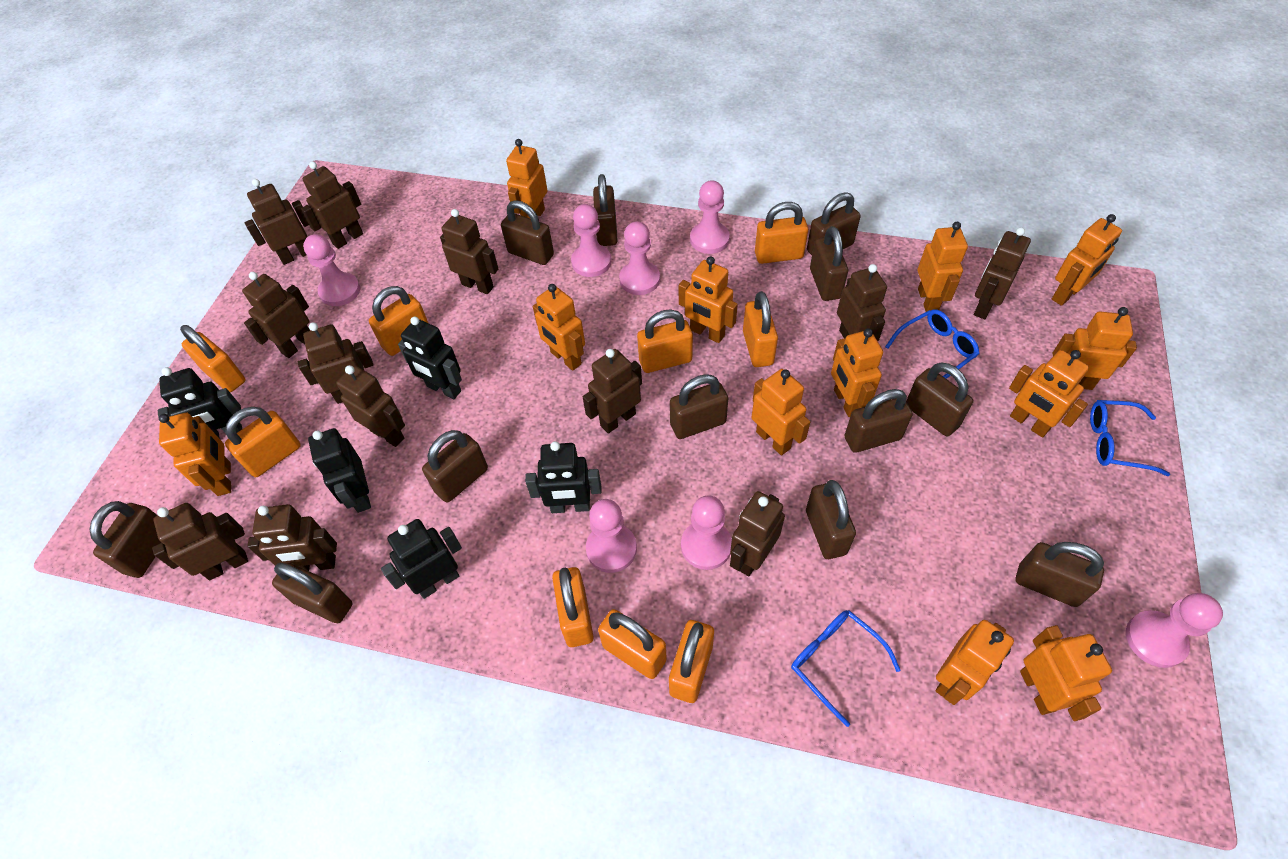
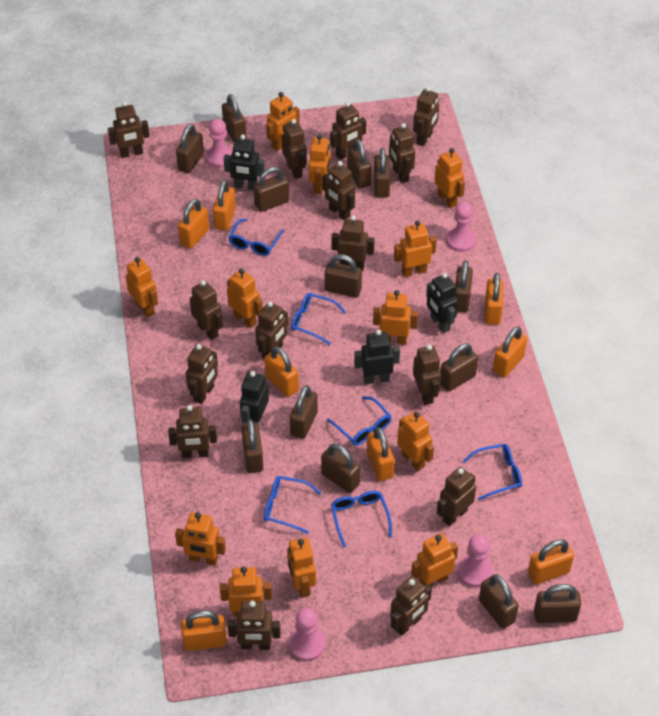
black robot: [158,367,242,439] [308,428,371,513] [381,519,462,599] [398,317,462,399] [525,441,602,513] = 5 -> [224,134,265,190] [240,371,269,425] [354,329,400,384] [426,273,458,333] = 4
blue glasses: [791,610,901,727] [885,309,980,379] [1090,400,1170,476] = 3 -> [228,219,284,256] [264,476,321,534] [291,293,347,345] [327,396,391,446] [331,491,392,548] [463,444,522,500] = 6
brown padlock: [89,501,162,578] [272,563,352,623] [422,430,488,503] [501,200,554,265] [593,174,618,246] [670,374,728,439] [806,480,856,559] [807,192,861,255] [810,226,848,301] [845,389,913,453] [906,363,973,436] [1016,542,1104,607] = 12 -> [176,124,204,173] [222,94,246,143] [241,419,264,473] [253,167,289,212] [290,385,318,439] [321,443,360,493] [325,254,362,298] [347,139,372,189] [374,148,390,198] [440,343,478,392] [455,261,473,312] [479,574,519,629] [534,584,581,623] = 13
brown robot: [152,503,248,580] [242,272,310,358] [244,179,309,265] [247,504,337,571] [298,322,373,404] [301,161,363,249] [336,365,405,447] [440,209,498,294] [583,349,642,434] [730,491,785,576] [837,264,887,341] [974,227,1031,319] = 12 -> [108,101,150,158] [168,405,217,458] [185,344,218,404] [190,280,223,340] [227,601,281,650] [255,301,288,359] [282,119,307,179] [322,161,355,220] [330,102,366,160] [332,215,374,271] [389,123,415,183] [390,576,432,636] [413,86,439,146] [413,345,441,405] [437,467,476,526] = 15
orange padlock: [180,325,246,392] [225,407,301,477] [369,286,428,356] [552,567,594,647] [598,609,667,679] [637,309,693,373] [669,620,714,703] [743,291,778,367] [755,202,808,264] = 9 -> [178,199,209,249] [181,610,227,651] [213,180,236,231] [264,346,299,397] [367,427,395,481] [485,273,503,325] [493,327,527,377] [528,539,574,585] = 8
pink pawn: [303,234,360,306] [571,204,611,277] [586,499,637,573] [619,221,660,295] [681,495,732,570] [690,180,730,254] [1126,593,1223,668] = 7 -> [206,119,233,168] [289,608,325,661] [446,201,476,252] [458,534,493,587] = 4

